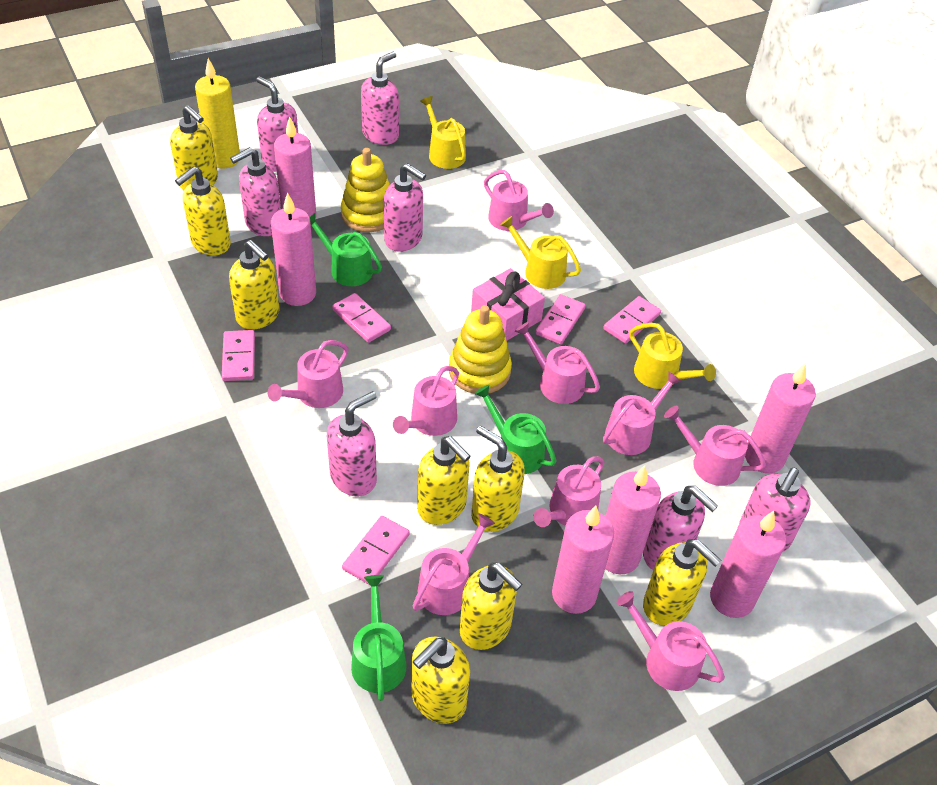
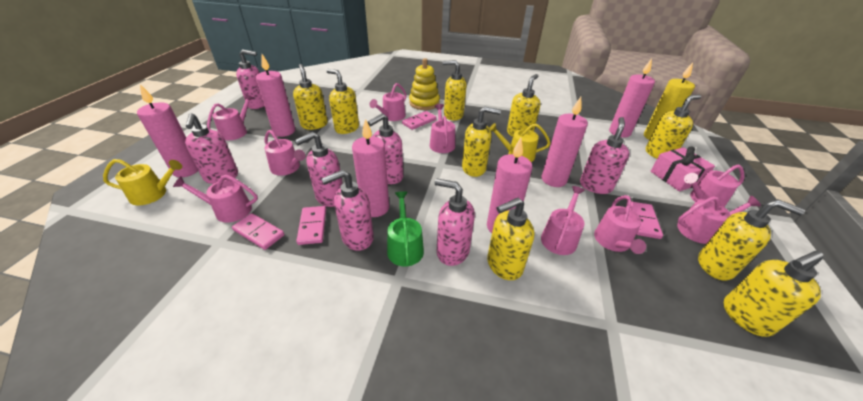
green watering can: [310,213,382,286] [351,575,406,701] [474,385,556,474] = 3 -> [387,191,424,266] = 1
pink domino: [222,330,255,381] [332,293,391,343] [342,516,410,585] [535,294,586,345] [603,296,661,344] = 5 -> [232,213,284,250] [296,206,326,245] [402,111,437,130] [630,201,663,239] = 4
yellow soap dispenser: [170,105,218,190] [175,167,231,255] [229,240,280,330] [411,637,470,724] [417,436,470,525] [460,562,522,650] [471,426,525,532] [643,539,721,626] = 8 -> [293,64,328,130] [327,69,359,134] [442,60,466,120] [462,106,501,177] [487,198,534,280] [507,74,540,137] [646,94,701,159] [698,199,805,281] [724,251,823,337] = 9
yellow stacking toy: [341,148,390,232] [449,305,512,393] = 2 -> [409,58,440,110] = 1
yellow watering can: [420,96,466,169] [500,216,581,289] [630,323,716,389] = 3 -> [103,159,182,205] [490,123,551,162] = 2

